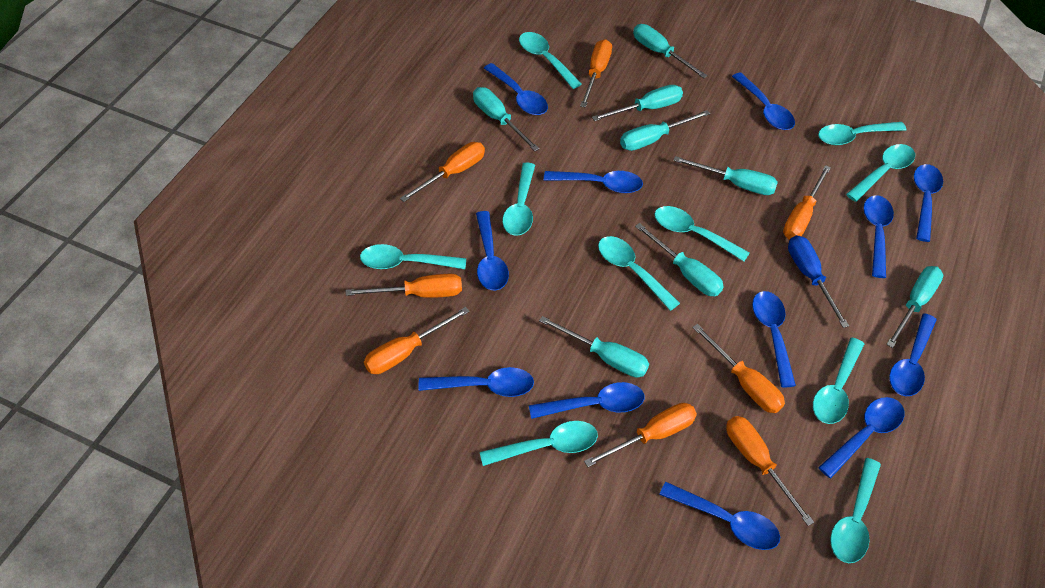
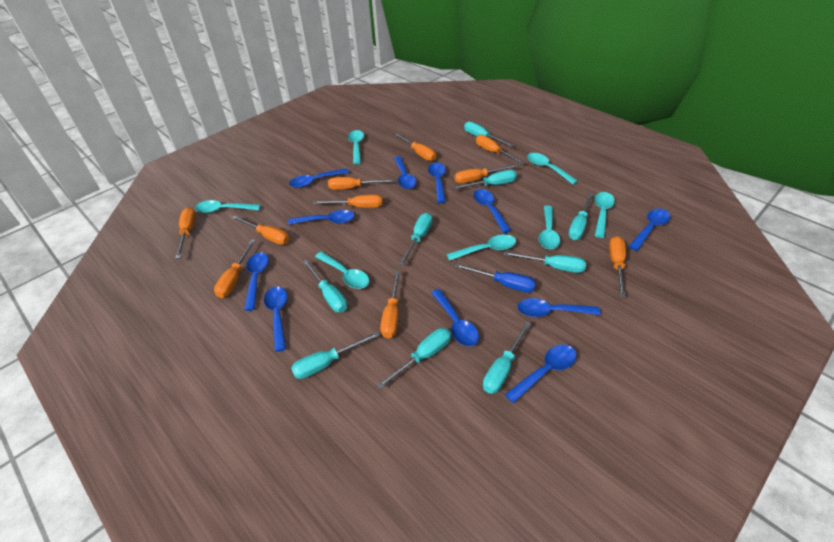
blue spoon: [418,367,534,397] [476,211,509,291] [484,63,548,115] [529,382,644,419] [544,171,643,193] [659,482,780,550] [732,72,795,130] [752,291,796,387] [818,397,904,478] [863,195,894,278] [889,313,937,396] [914,164,943,242] = 12 -> [244,252,269,311] [264,287,287,352] [288,210,355,225] [289,168,349,188] [394,156,417,189] [428,163,446,203] [431,289,479,347] [473,189,511,233] [505,344,577,403] [517,298,601,317] [629,209,670,251] = 11
orange screwdriver: [346,274,462,298] [364,307,470,374] [400,142,485,202] [580,39,612,108] [584,403,697,467] [692,324,785,413] [726,416,814,526] [783,165,831,240] = 8 -> [176,208,196,259] [214,239,256,298] [232,216,289,245] [313,195,383,208] [328,177,395,190] [380,270,400,338] [394,133,436,161] [454,164,517,184] [476,135,525,164] [609,236,626,297] = 10
turquoise screwdriver: [473,87,539,151] [539,316,649,377] [592,85,683,121] [620,110,710,151] [633,24,708,78] [635,223,724,296] [673,156,778,195] [886,266,943,348] = 8 -> [291,331,380,379] [303,260,347,312] [376,328,451,389] [399,213,433,265] [452,170,517,190] [464,122,514,147] [483,321,531,394] [504,252,586,273] [568,193,593,240] = 9
turquoise spoon: [360,244,466,269] [480,421,598,466] [502,163,535,236] [519,32,582,89] [598,236,680,311] [655,206,750,261] [813,338,864,424] [818,122,906,145] [830,458,881,563] [846,144,915,202] = 10 -> [195,200,261,213] [315,252,369,289] [348,130,364,164] [447,235,516,261] [527,153,578,184] [539,206,560,249] [594,192,615,238] = 7

